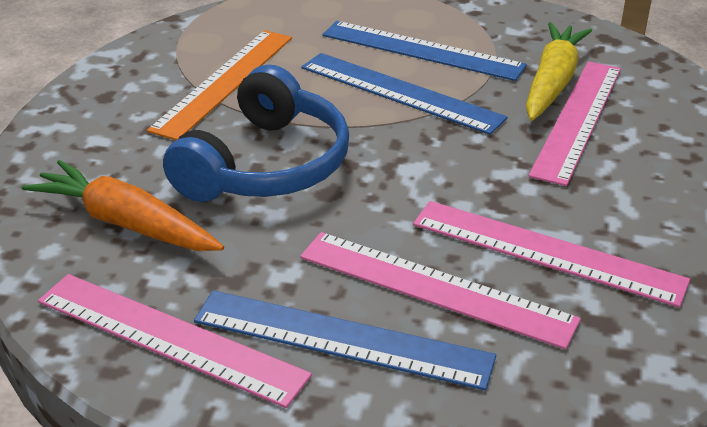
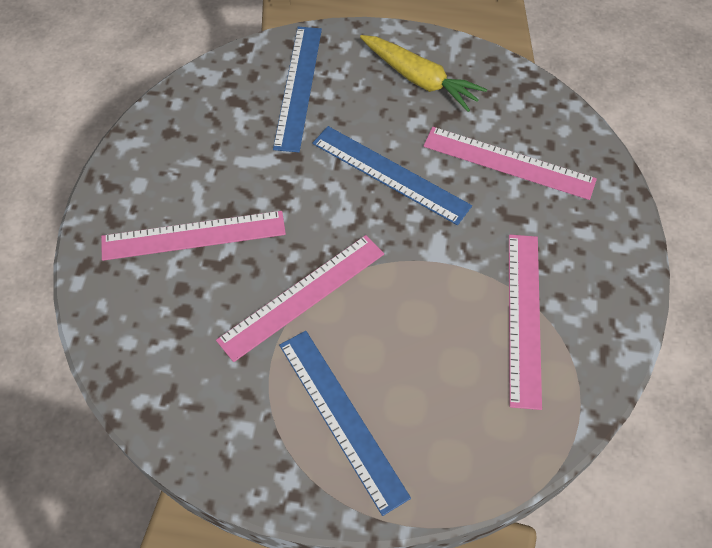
blue headphones: [163,65,349,202] = 1 -> none = 0
orange carrot: [22,160,224,251] = 1 -> none = 0
orange ruler: [147,30,292,140] = 1 -> none = 0

